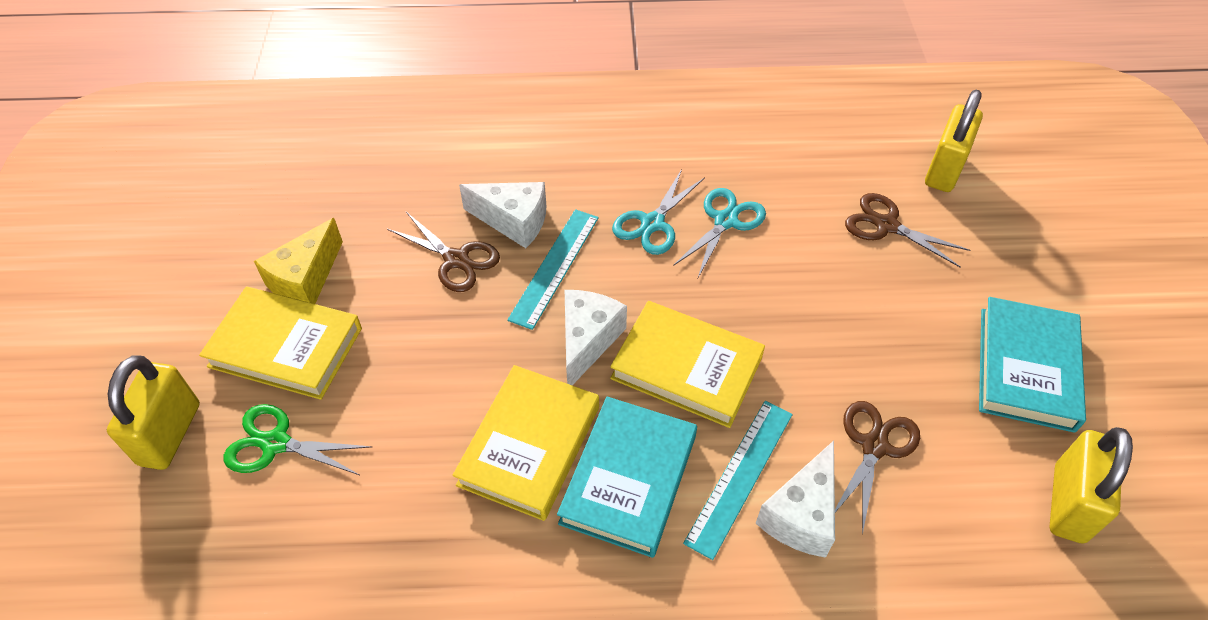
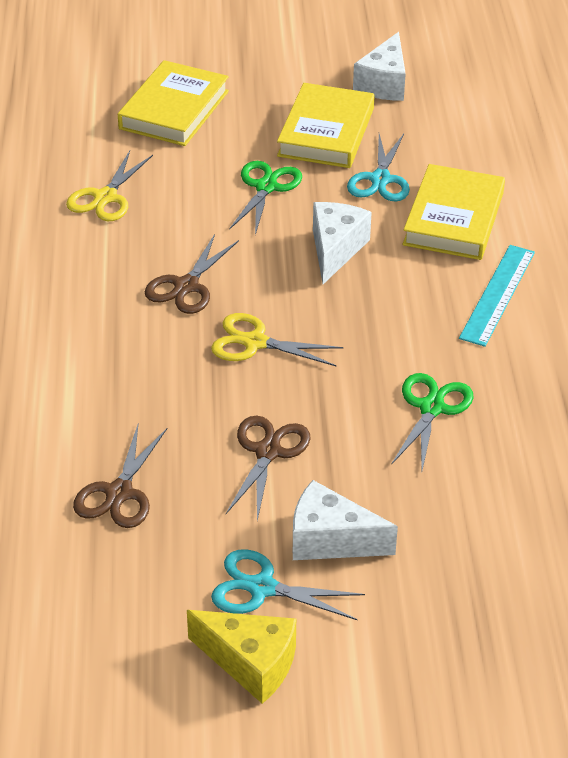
green scissors: [223,404,372,475] = 1 -> [229,161,302,235] [391,373,474,470] = 2
turquoise book: [557,397,697,558] [979,297,1086,433] = 2 -> none = 0
turquoise ruler: [507,209,599,330] [683,401,793,560] = 2 -> [459,245,535,347] = 1
yellow padlock: [107,356,200,470] [925,90,983,192] [1049,427,1133,544] = 3 -> none = 0
yellow scissors: none = 0 -> [66,151,153,221] [211,313,344,366] = 2

